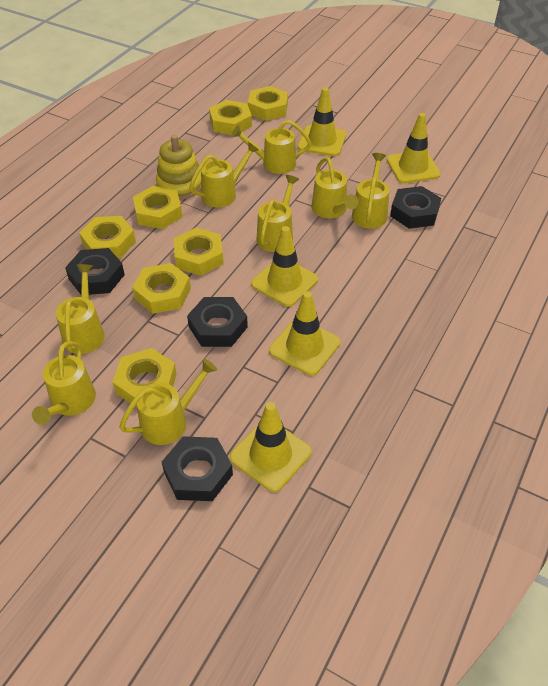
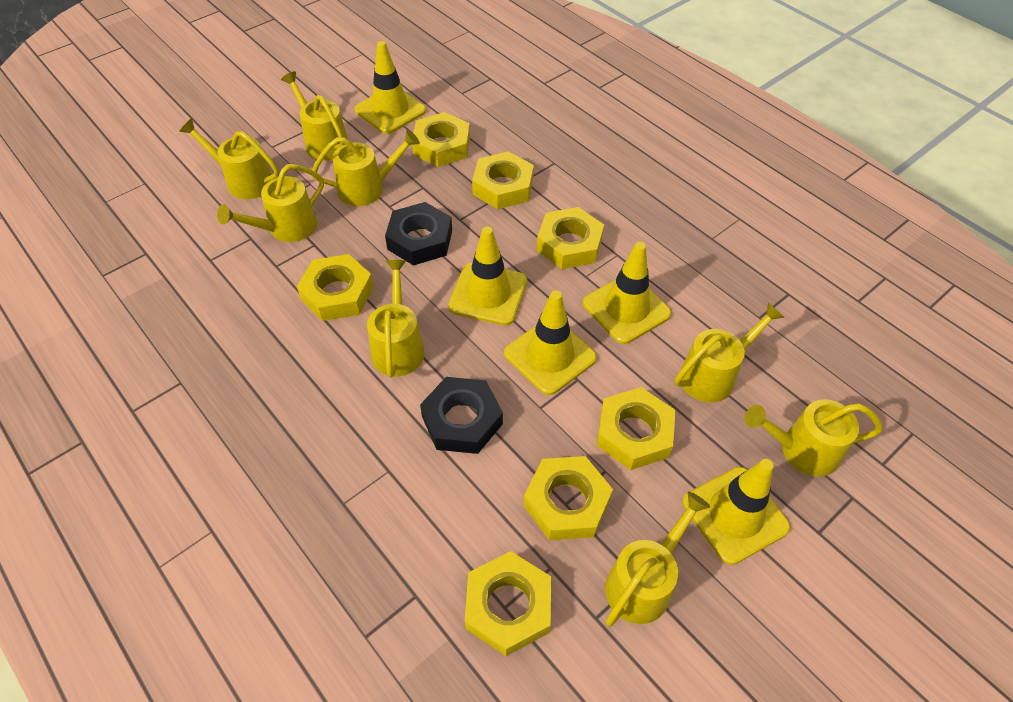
black nut: [65,248,125,295] [162,436,233,501] [187,297,248,347] [390,186,441,229] = 4 -> [385,202,452,266] [420,377,503,454] = 2
yellow stacking toy: [156,135,201,200] = 1 -> none = 0

